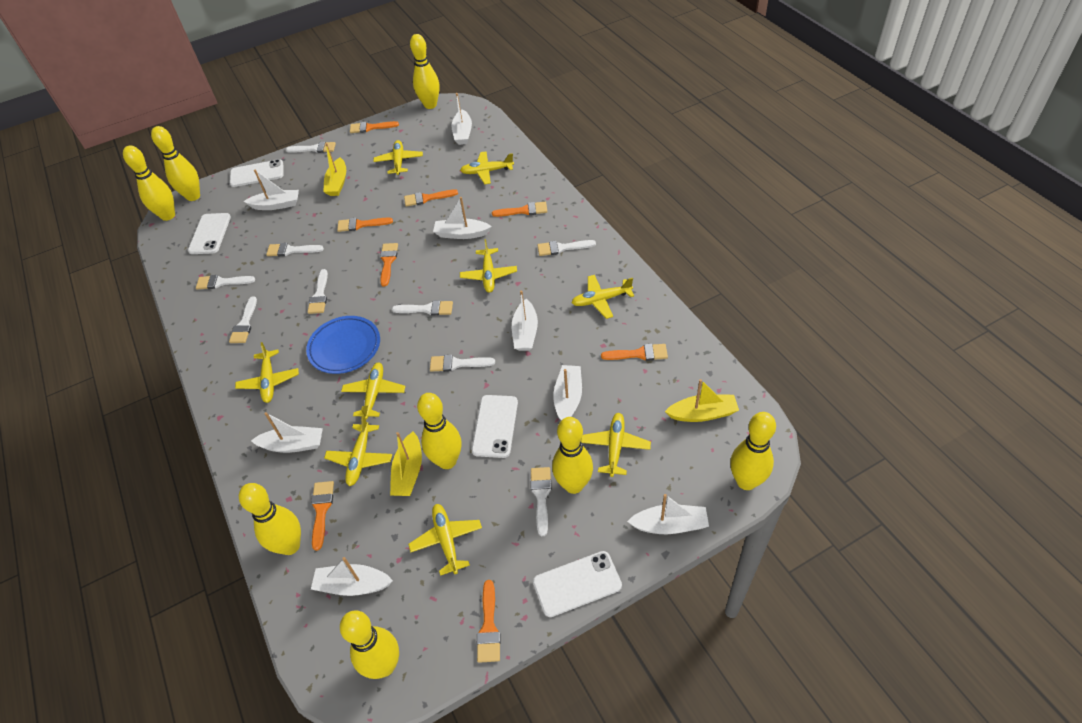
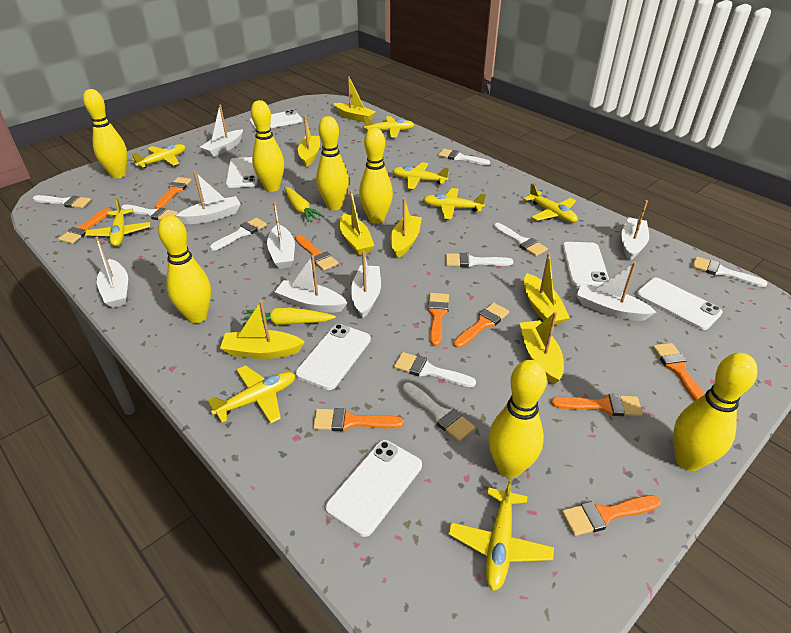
blue plate: [306,316,380,374] = 1 -> none = 0
orange brush: [311,481,334,551] [337,218,393,232] [350,121,399,133] [380,243,398,287] [404,189,458,207] [477,580,501,663] [492,202,547,217] [601,344,668,361] = 8 -> [58,208,110,244] [155,177,192,209] [295,235,338,271] [313,408,404,431] [428,293,449,346] [453,303,509,348] [551,394,643,416] [562,495,661,536] [653,343,704,401] = 9
white phone: [188,213,231,254] [230,159,283,187] [472,395,518,458] [533,551,622,617] = 4 -> [226,157,258,188] [250,110,302,130] [295,324,371,390] [325,440,422,537] [562,242,609,287] [636,278,723,330] = 6
yellow boat: [324,143,346,196] [390,431,422,496] [665,379,739,422] = 3 -> [220,300,305,359] [298,115,320,167] [334,77,376,122] [340,190,374,255] [391,198,422,259] [520,312,564,385] [524,253,570,325] = 7
yellow bowling pin: [123,145,175,221] [151,126,200,201] [239,483,301,555] [340,610,399,679] [410,34,439,109] [417,393,461,469] [552,417,593,494] [730,412,776,490] = 8 -> [83,89,127,178] [158,215,211,323] [251,100,284,192] [316,116,349,210] [359,128,393,224] [488,360,547,478] [673,353,758,471] = 7
yellow carrot: none = 0 -> [243,307,336,326] [284,187,324,222] = 2
yellow plane: [235,342,299,403] [324,415,392,486] [341,363,405,420] [373,140,423,175] [408,504,482,576] [460,151,514,185] [460,239,517,293] [571,275,634,319] [581,413,651,477] = 9 -> [85,198,150,246] [132,144,185,168] [207,365,295,423] [364,116,414,137] [393,162,449,189] [423,188,486,219] [448,477,554,591] [523,183,578,223] = 8

